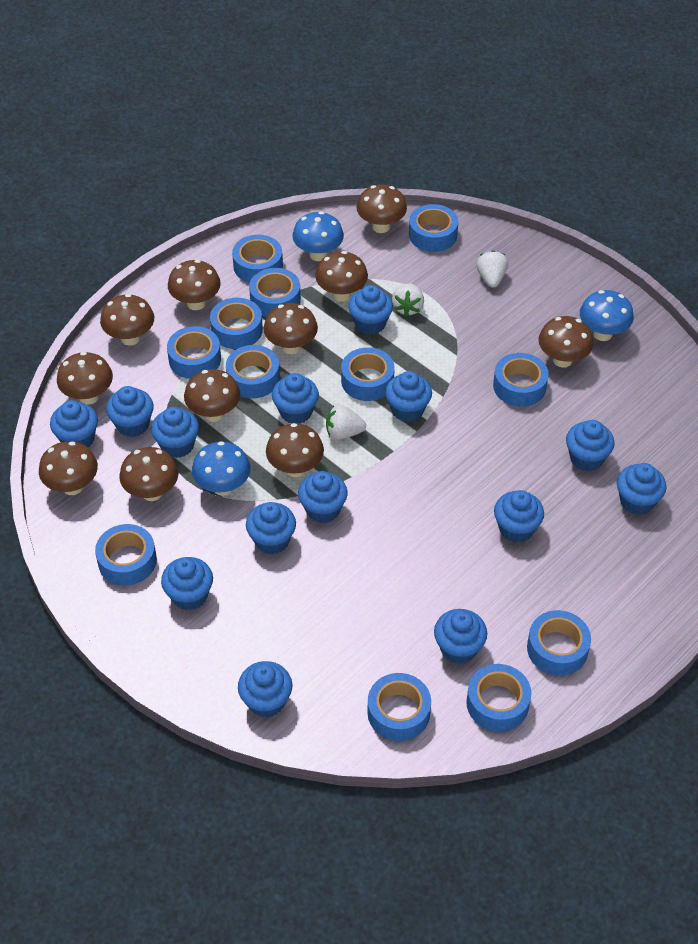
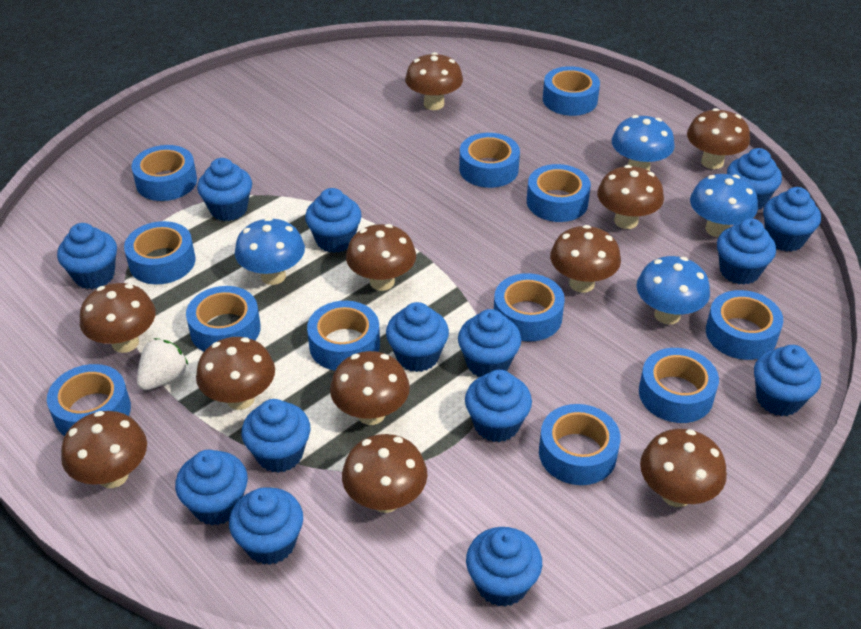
blue mushroom: [192,441,251,496] [293,212,344,261] [580,290,634,341] = 3 -> [235,217,305,285] [612,115,675,171] [636,256,710,325] [690,174,758,237] = 4
white strawberry: [326,405,366,440] [392,284,424,317] [476,250,508,288] = 3 -> [137,338,188,390] = 1

